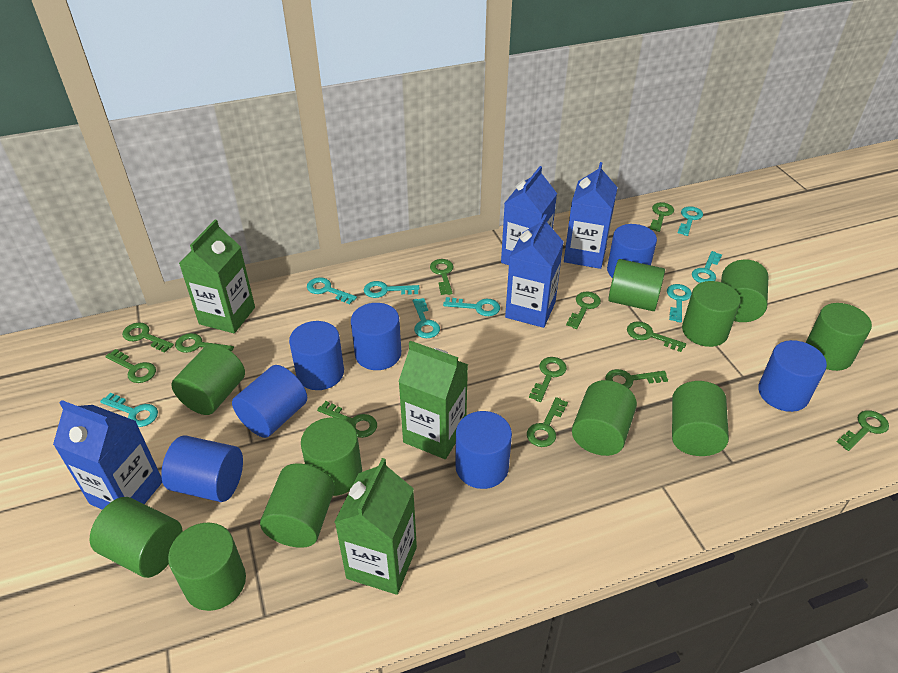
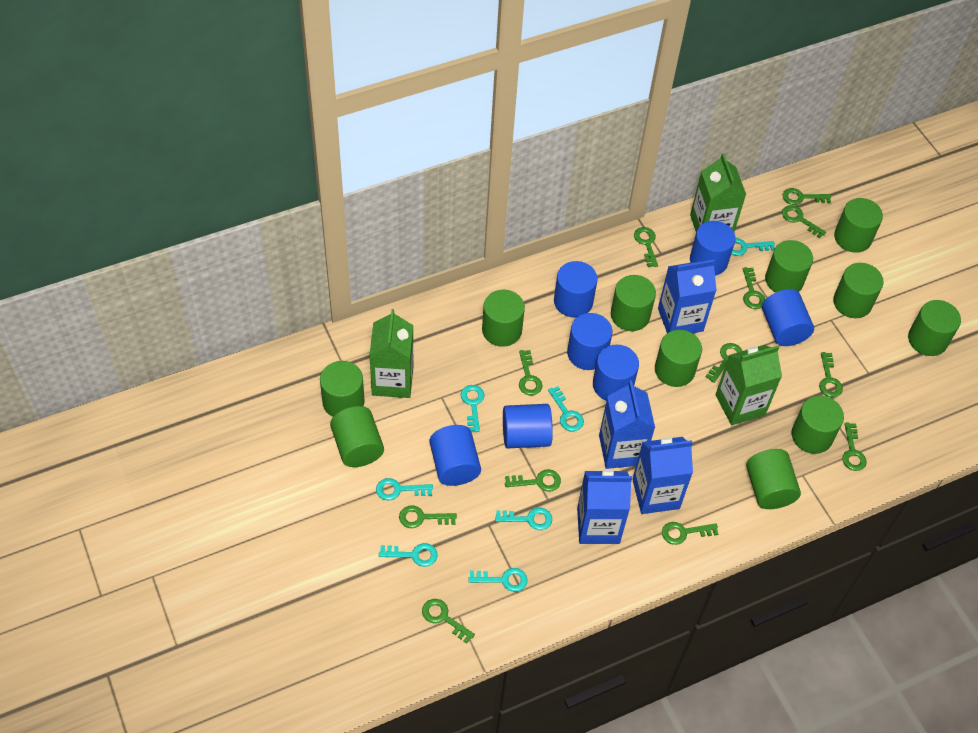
turquoise key: [100,393,158,427] [307,277,357,304] [364,281,419,298] [413,298,440,338] [443,297,500,316] [667,284,692,323] [678,206,703,236] [692,251,722,283] = 8 -> [376,478,433,500] [379,543,438,567] [461,385,484,432] [468,568,528,592] [495,508,552,530] [548,386,584,431] [731,238,775,256] = 7

